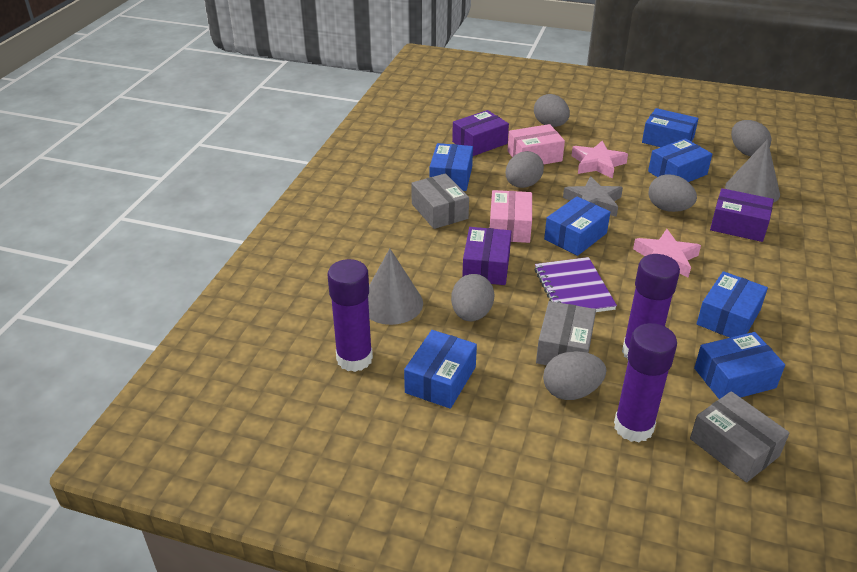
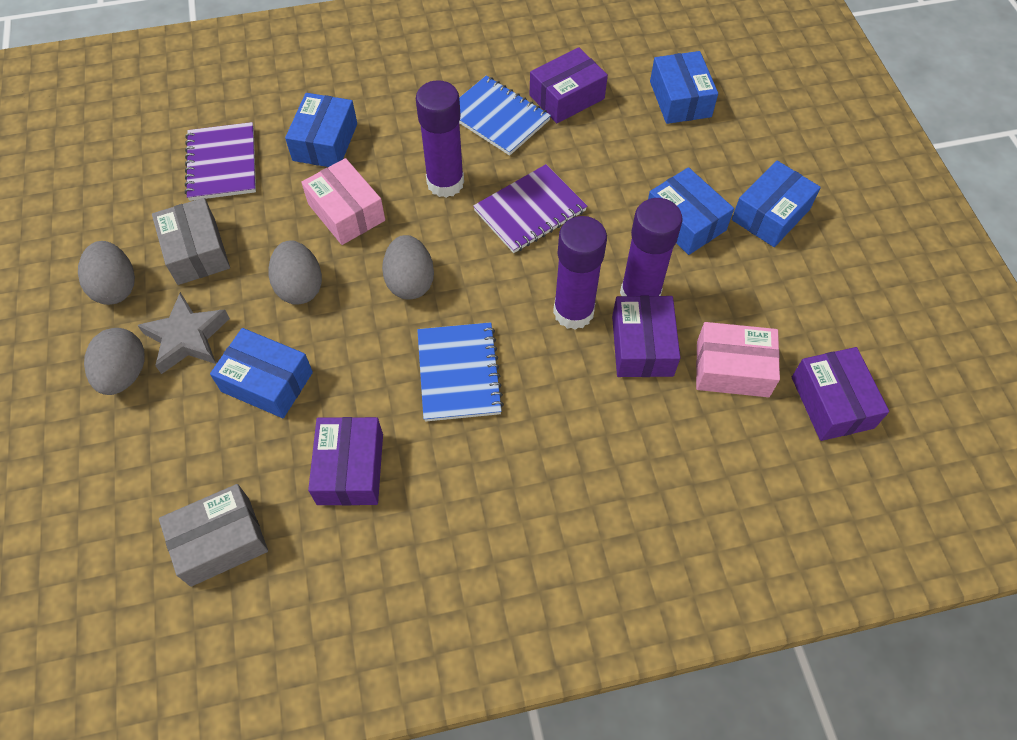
blue box: [404,330,477,409] [429,143,473,191] [544,196,610,256] [642,108,699,147] [648,138,712,182] [694,332,785,399] [697,271,768,338] = 7 -> [210,328,313,418] [285,93,357,167] [648,167,734,255] [650,51,718,124] [732,161,821,247] = 5
blue notebook: none = 0 -> [417,322,504,422] [459,76,551,156] = 2
grey box: [411,173,469,229] [536,301,596,365] [690,391,790,482] = 3 -> [152,198,230,285] [159,484,268,587] = 2
grey cone: [368,248,423,325] [725,139,780,203] = 2 -> none = 0
grey egg: [451,274,494,321] [506,151,544,188] [534,94,570,127] [543,351,606,400] [649,175,697,212] [731,120,772,156] = 6 -> [78,241,135,305] [84,328,145,395] [269,240,322,305] [382,235,434,300] = 4
pink star: [571,141,628,179] [633,229,701,278] = 2 -> none = 0
purple box: [452,110,509,156] [462,227,511,285] [710,188,774,242] = 3 -> [308,417,383,506] [529,47,608,123] [612,296,680,377] [792,347,889,441] = 4
purple notebook: [535,257,617,312] = 1 -> [185,122,256,201] [473,164,587,253] = 2

